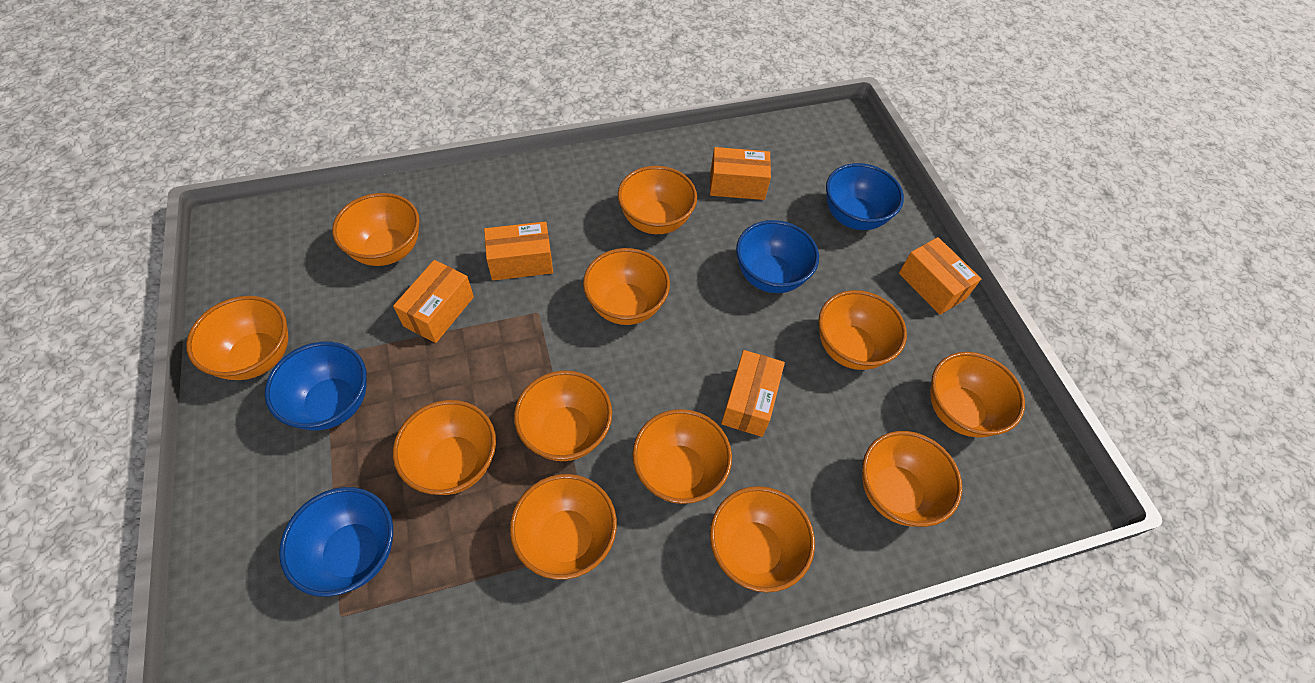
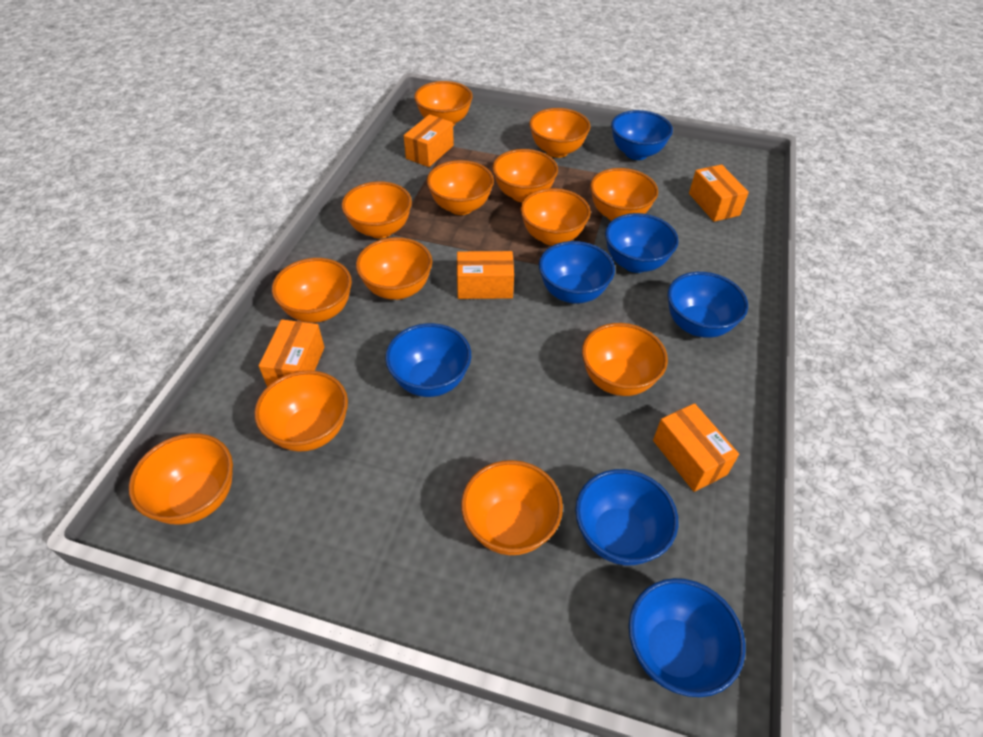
blue bowl: [265,342,367,430] [279,487,393,597] [736,220,819,293] [826,163,904,230] = 4 -> [385,323,471,397] [539,241,615,303] [575,469,678,565] [605,213,679,273] [611,110,673,160] [629,578,746,697] [668,272,748,338] = 7
orange bowl: [186,296,288,380] [332,193,420,266] [393,400,496,495] [510,474,617,580] [514,371,612,461] [583,248,670,325] [618,166,697,234] [632,409,732,504] [710,486,815,593] [818,290,907,370] [862,431,962,527] [930,352,1025,437] = 12 -> [129,433,233,525] [254,370,348,452] [272,258,352,323] [342,181,412,239] [356,237,432,300] [414,81,473,126] [427,160,494,215] [461,460,563,555] [492,149,558,202] [520,188,591,246] [529,108,590,158] [582,323,668,396] [590,168,658,221] = 13

